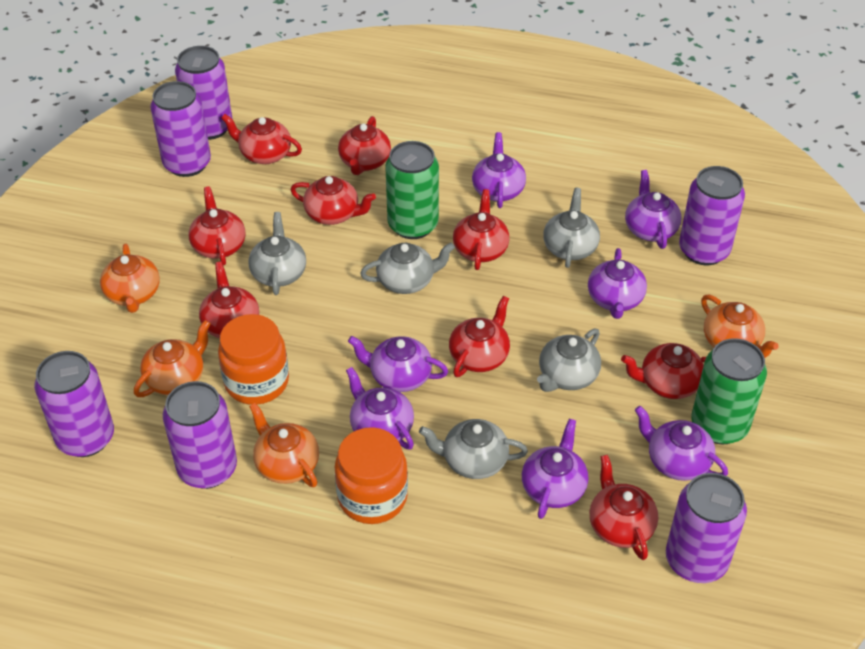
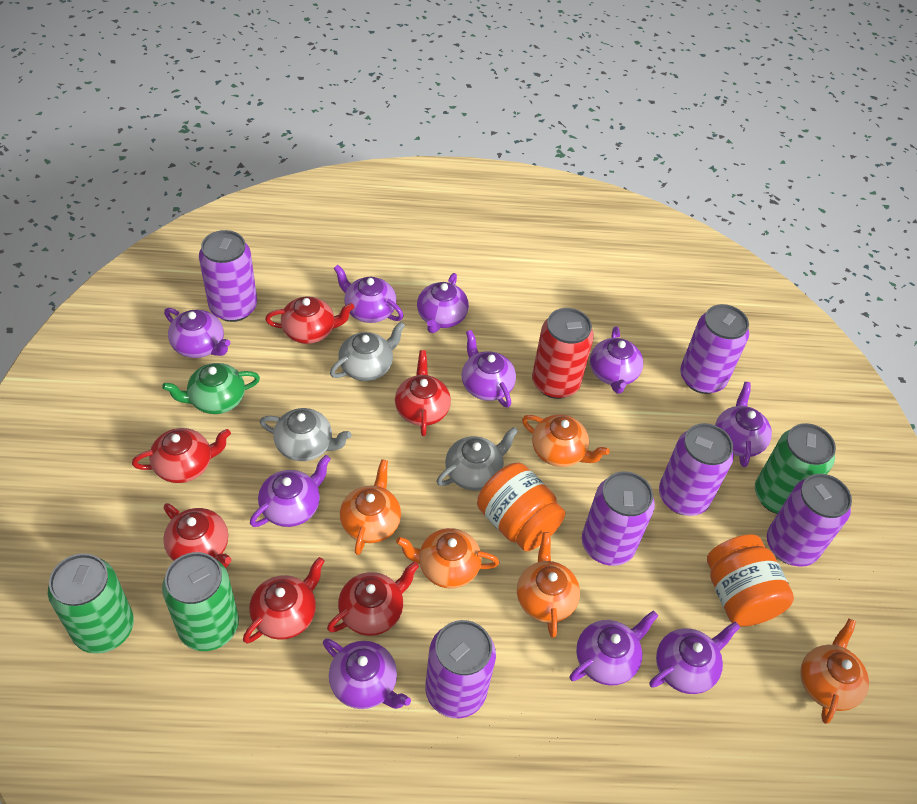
green can: [385,141,439,239] [691,338,767,445] = 2 -> [48,553,134,654] [162,552,239,651] [755,423,836,514] = 3
green teapot: none = 0 -> [162,363,260,414] = 1
grey teapot: [248,212,306,295] [360,243,455,294] [419,419,528,479] [537,329,601,392] [543,188,600,268] = 5 -> [260,408,352,461] [330,322,405,381] [437,427,518,490] = 3
orange teapot: [100,244,160,313] [134,320,211,397] [249,403,319,487] [701,295,779,358] = 4 -> [340,459,401,555] [396,528,499,588] [517,532,580,638] [522,415,610,467] [800,619,869,724] = 5
purple teapot: [346,367,414,450] [348,336,448,392] [472,132,526,208] [522,419,588,519] [588,248,647,319] [625,170,682,249] [635,406,728,481] = 7 -> [164,308,230,358] [250,455,331,527] [323,638,411,709] [333,265,404,323] [417,273,469,333] [462,330,516,408] [570,610,658,685] [590,326,643,394] [649,621,740,694] [715,382,772,467] = 10
red can: none = 0 -> [532,308,594,399] = 1
red teapot: [188,186,245,265] [199,262,259,338] [221,114,302,164] [291,176,376,225] [338,116,391,175] [449,296,510,377] [453,189,509,270] [589,455,658,560] [621,343,706,399] = 9 -> [132,428,231,483] [163,503,231,568] [243,557,325,643] [265,296,354,344] [327,561,419,636] [395,350,451,436] = 6

